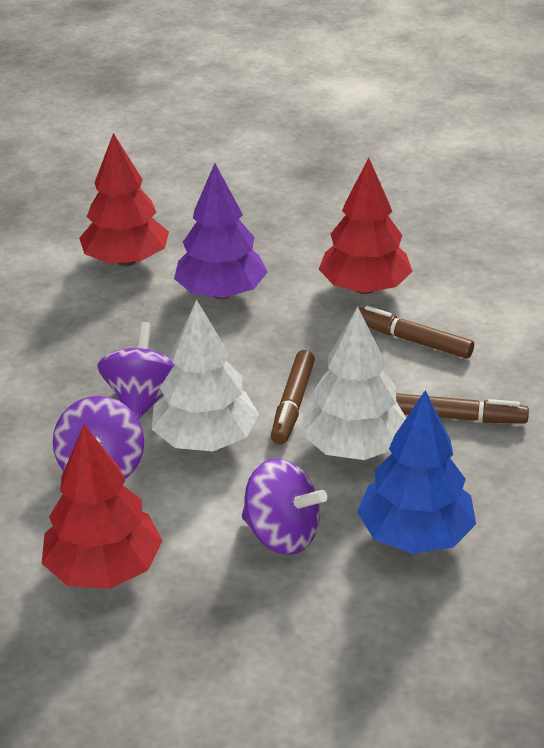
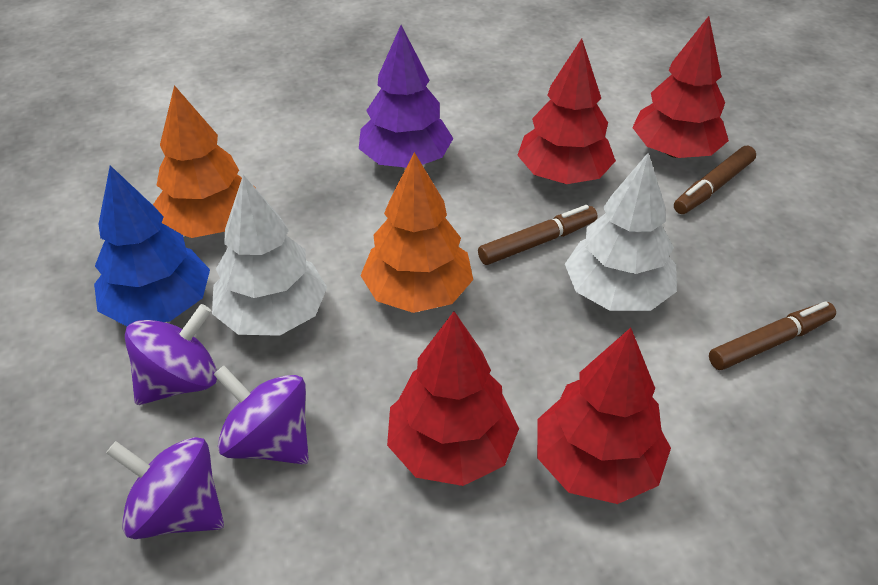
orange tree: none = 0 -> [153,85,256,238] [360,152,473,313] = 2
red tree: [42,424,162,589] [79,133,169,266] [319,158,413,294] = 3 -> [387,311,519,486] [517,38,616,184] [537,328,671,504] [632,16,729,158] = 4

